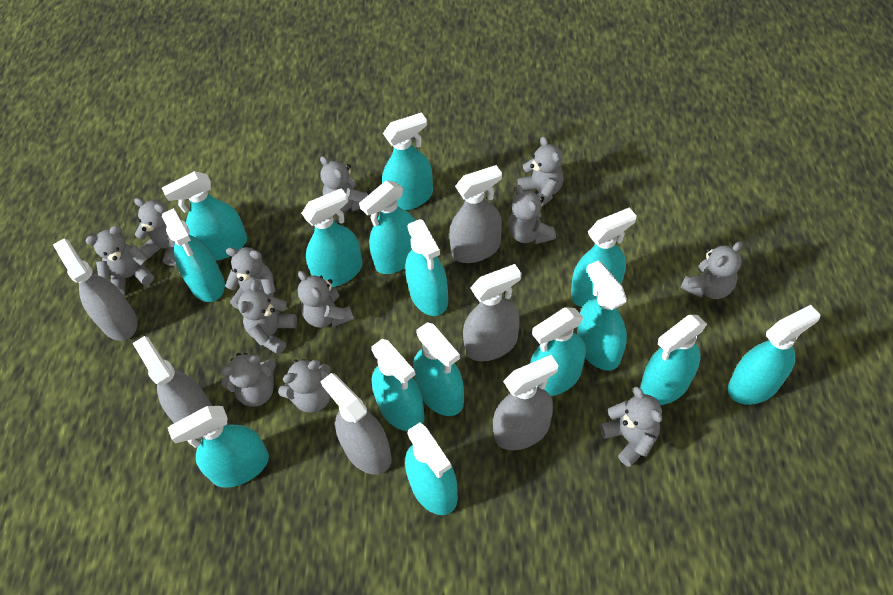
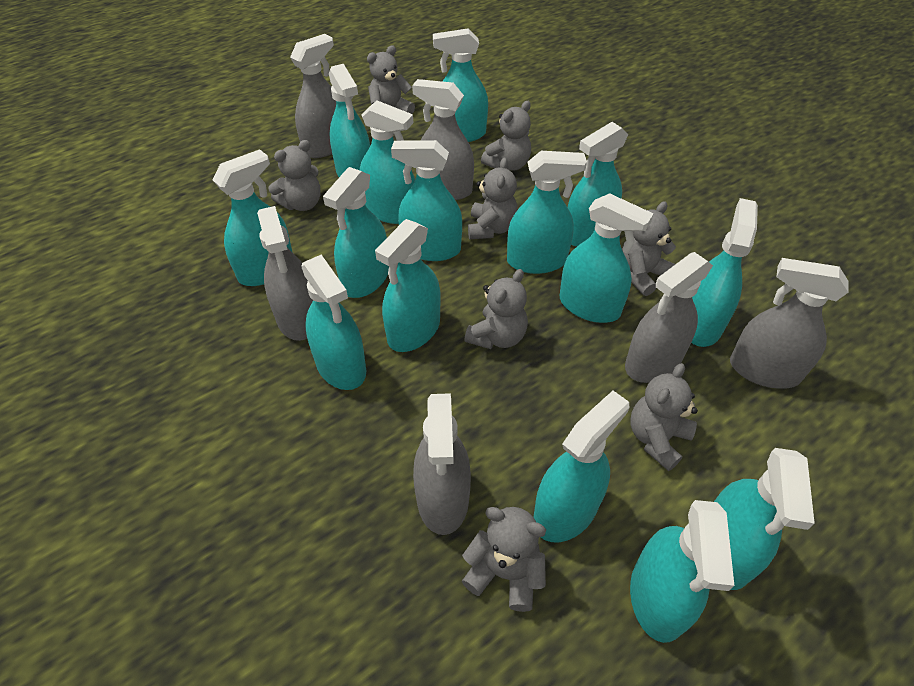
grey teddy bear: [86,226,154,295] [134,198,176,266] [221,353,276,407] [225,247,276,309] [238,280,297,355] [278,359,331,413] [298,271,354,328] [320,156,368,212] [508,185,556,244] [517,136,564,206] [600,387,662,467] [681,241,743,299] = 12 -> [268,140,321,211] [367,45,415,114] [462,507,546,612] [464,269,528,349] [468,157,518,239] [481,101,531,171] [622,201,676,296] [630,363,698,471] = 8

